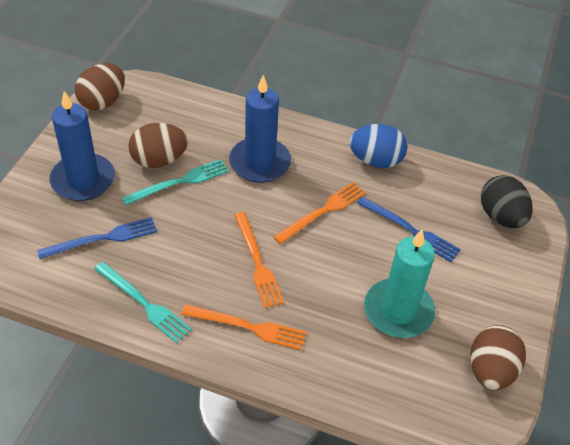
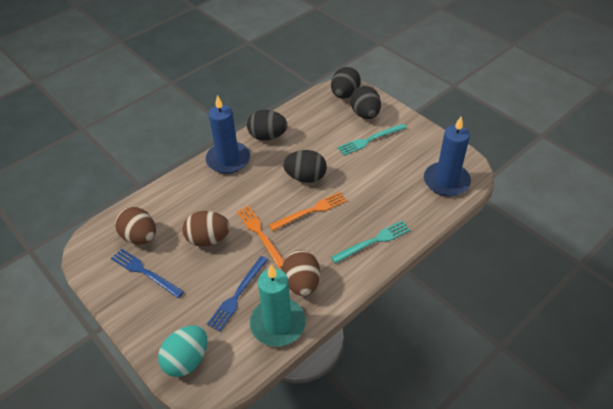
black egg: [481,175,532,228] = 1 -> [247,110,287,140] [283,150,327,183] [331,67,361,99] [350,86,381,119] = 4
blue egg: [349,124,407,168] = 1 -> none = 0
orange fork: [181,304,307,350] [234,212,284,308] [273,182,366,244] = 3 -> [237,206,284,268] [269,192,347,231] = 2
turquoise egg: none = 0 -> [158,325,207,377] = 1

